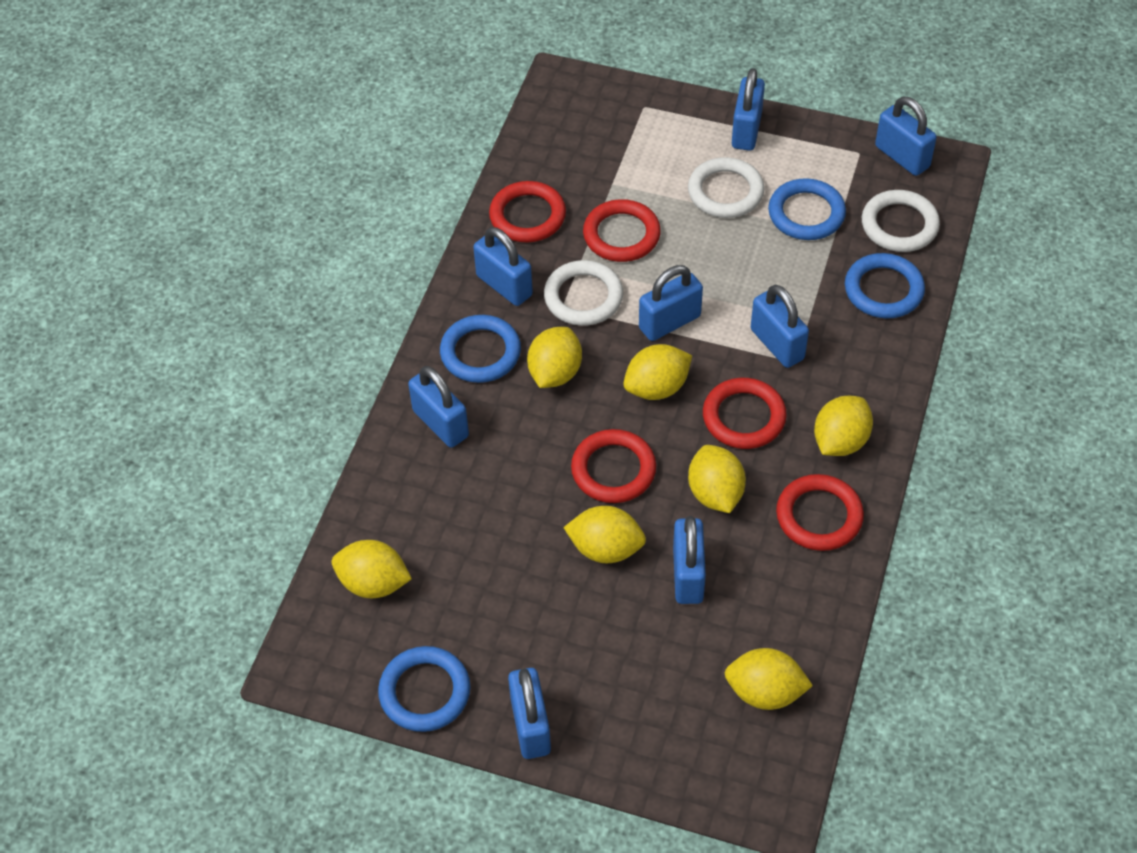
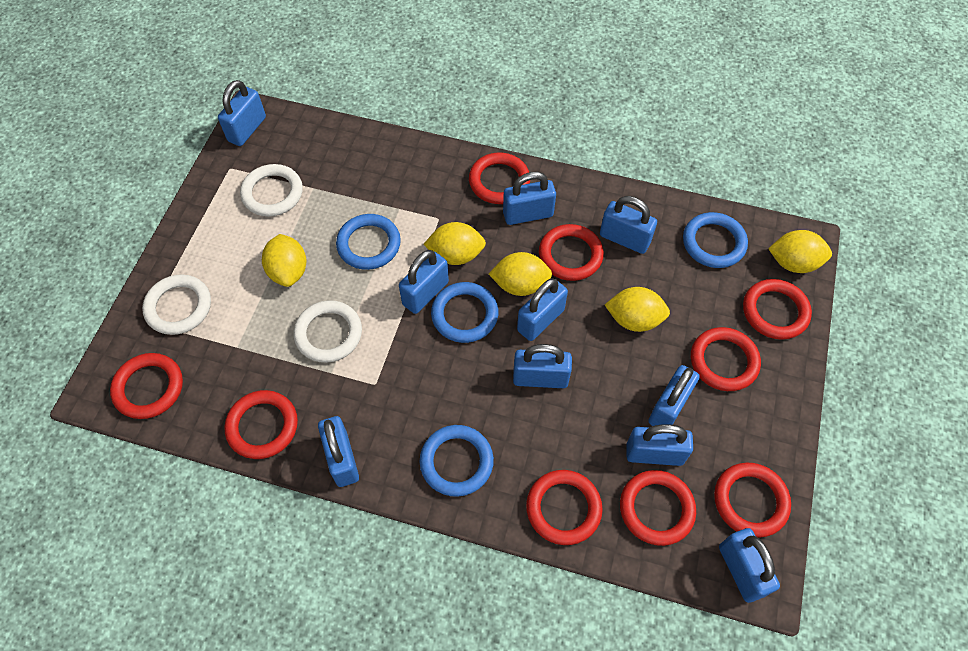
blue padlock: [408,366,469,448] [473,227,533,306] [508,668,551,759] [639,265,703,341] [673,516,706,604] [732,68,765,151] [751,285,809,368] [875,96,937,176] = 8 -> [218,80,266,146] [318,416,359,487] [399,250,449,314] [503,172,556,225] [513,344,572,388] [517,278,568,341] [600,196,657,254] [626,424,693,466] [648,365,700,426] [719,528,780,603] = 10
red ring: [489,181,566,242] [571,429,656,503] [583,199,661,262] [703,378,787,449] [776,474,864,551] = 5 -> [110,353,183,419] [224,390,298,459] [469,152,530,204] [526,470,603,545] [539,224,604,281] [620,470,696,546] [691,327,761,391] [714,463,791,538] [743,279,812,340] = 9
yellow lemon: [332,540,412,598] [527,327,582,388] [563,506,646,563] [623,344,692,400] [688,445,746,513] [724,648,813,710] [814,396,873,456] = 7 -> [262,234,307,287] [424,222,486,265] [489,252,552,296] [605,287,670,332] [768,230,832,273] = 5

